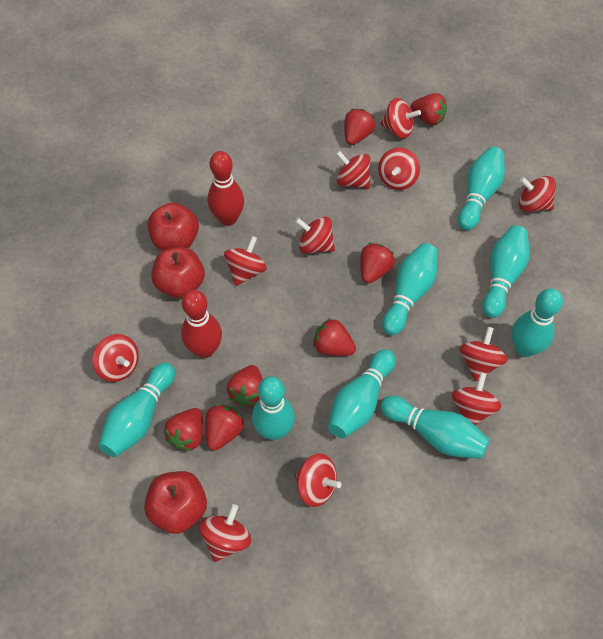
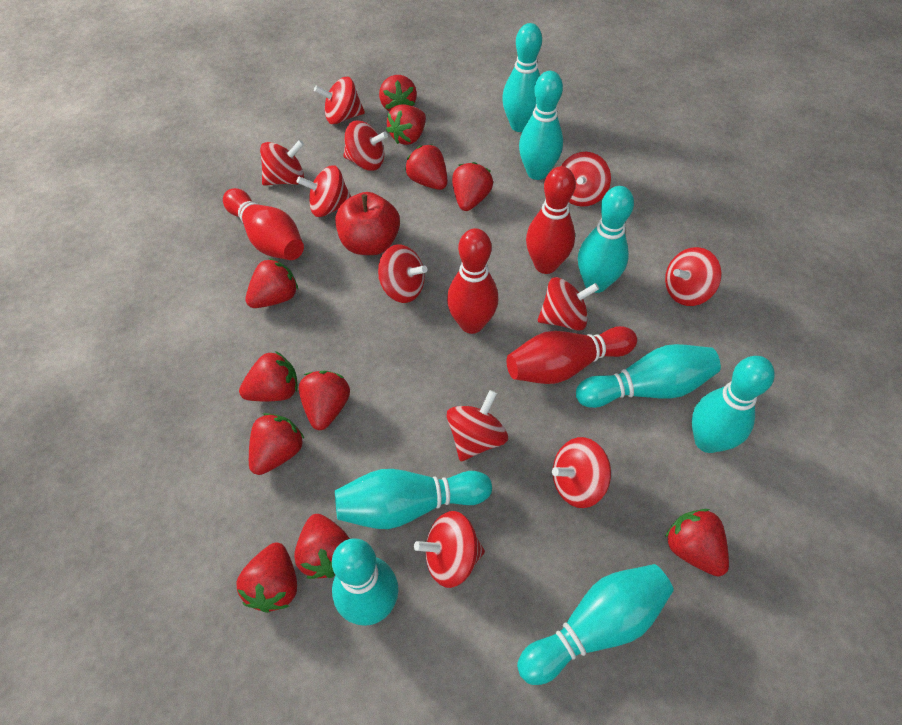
red apple: [144,471,207,534] [147,203,199,251] [151,247,205,298] = 3 -> [335,192,400,255] = 1
red bowling pin: [181,290,222,358] [208,151,244,226] = 2 -> [223,188,304,260] [447,228,498,334] [507,326,637,384] [526,166,576,274] = 4
red strawberry: [164,408,203,451] [205,404,244,451] [227,365,263,407] [313,318,356,356] [344,109,375,145] [360,243,395,283] [411,93,447,126] = 7 -> [236,543,297,613] [239,351,298,402] [245,258,298,308] [249,413,304,475] [294,514,350,579] [299,371,350,430] [379,75,417,112] [386,104,426,145] [405,144,448,190] [452,162,493,211] [665,509,729,576] = 11

